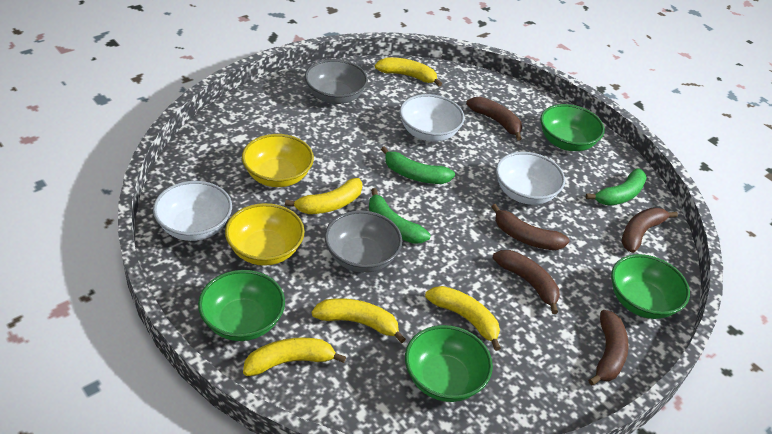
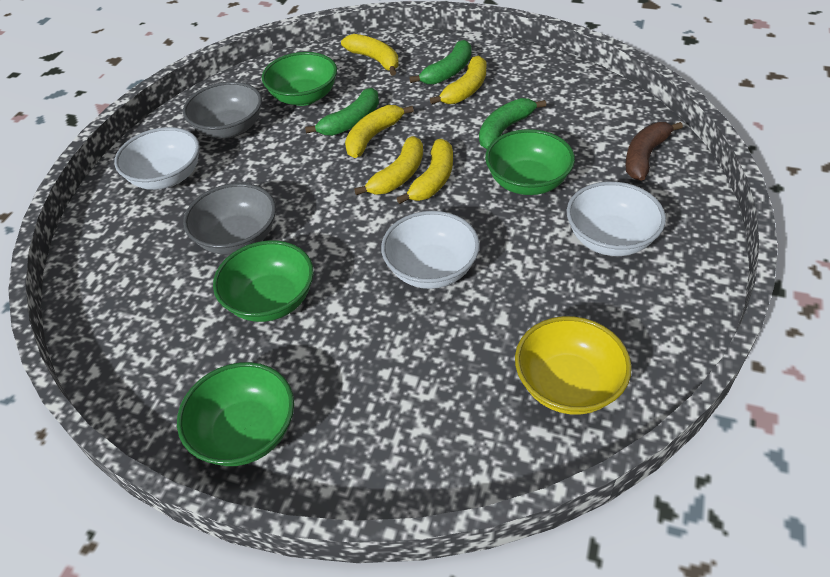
brown banana: [466,97,522,141] [491,204,569,250] [493,250,560,314] [588,310,629,386] [622,207,678,253] = 5 -> [625,122,683,181] = 1
yellow bowl: [225,203,305,266] [242,134,314,187] = 2 -> [515,316,632,415] = 1

